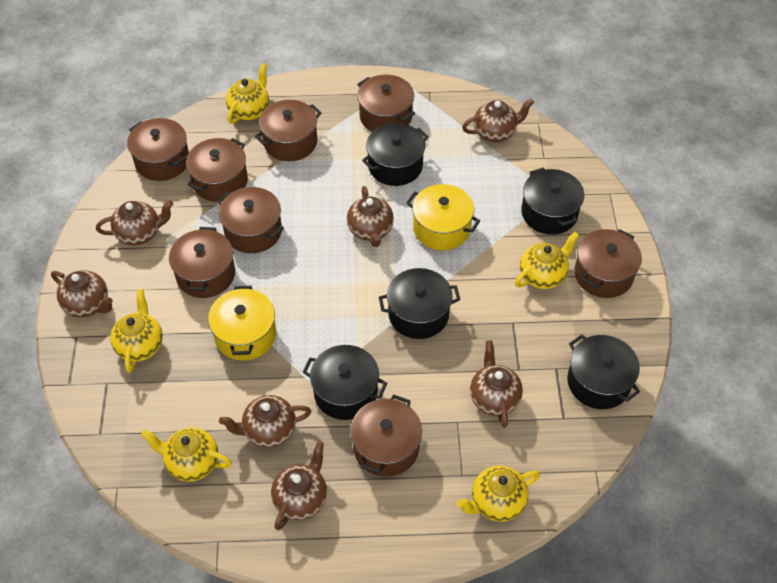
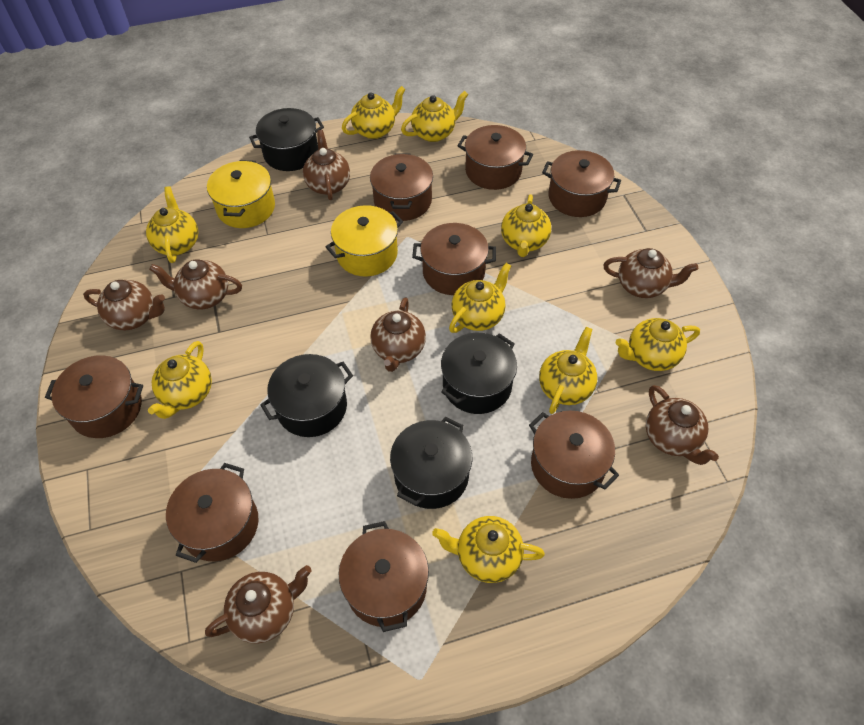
black pot: [303,345,387,420] [362,123,428,186] [379,268,460,339] [521,167,584,235] [567,334,640,409] = 5 -> [249,108,324,171] [260,354,353,437] [390,417,472,509] [441,333,517,414] = 4
yellow teapot: [110,289,163,373] [141,427,232,482] [226,63,269,124] [457,466,540,522] [515,232,579,289] = 5 -> [146,186,198,263] [148,341,212,419] [342,86,406,139] [401,91,468,142] [432,516,545,583] [449,263,511,333] [501,194,551,257] [539,327,597,414] [616,318,700,371] = 9

